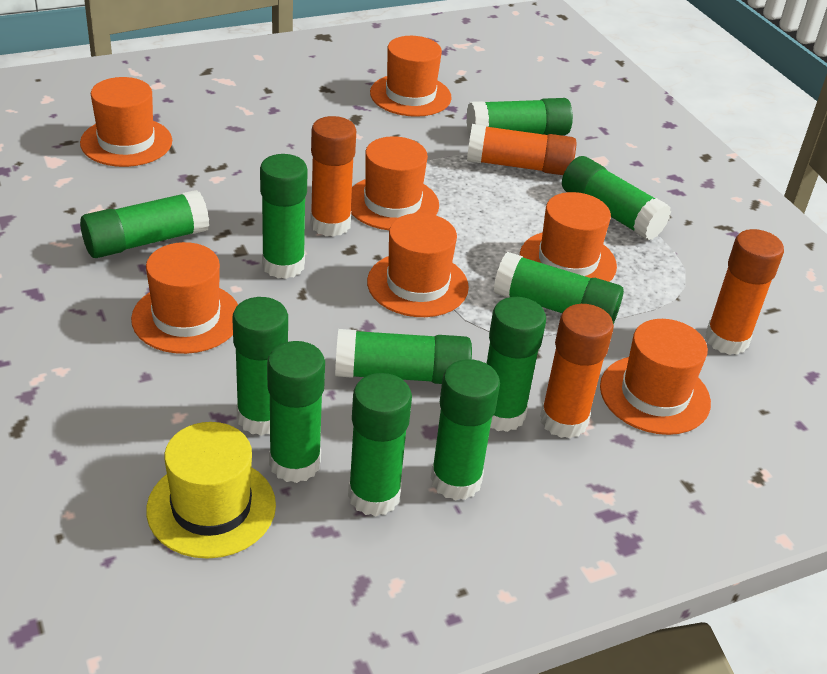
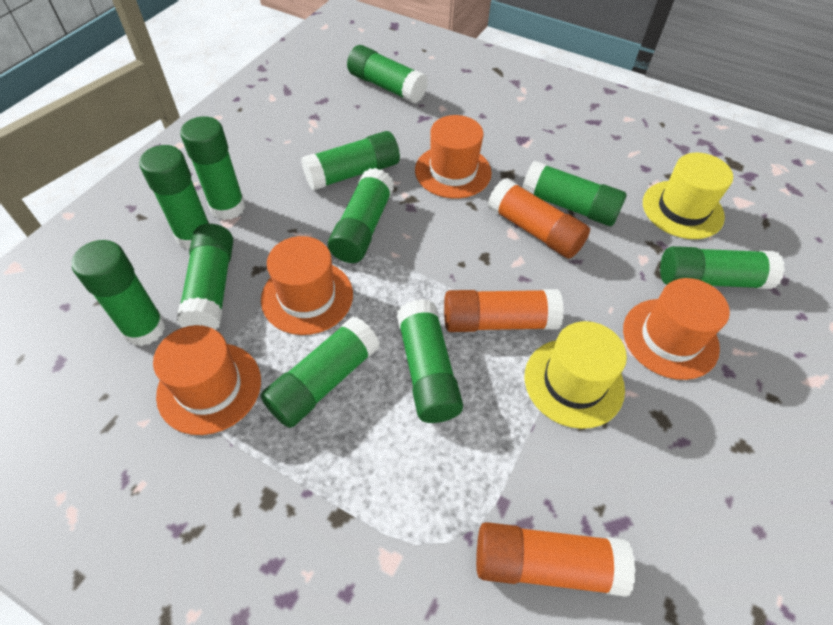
orange glue stick: [310,116,356,237] [467,124,576,175] [540,304,614,438] [705,229,784,355] = 4 -> [444,289,564,332] [476,522,635,597] [488,178,590,259] = 3
orange hat: [80,77,172,167] [131,242,238,354] [351,136,439,230] [367,213,469,317] [370,36,452,117] [520,192,617,282] [600,319,711,435] = 7 -> [153,325,261,435] [261,236,353,335] [415,115,492,199] [623,278,730,380] = 4
yellow hat: [146,422,276,559] = 1 -> [525,321,627,429] [643,153,733,239] = 2

